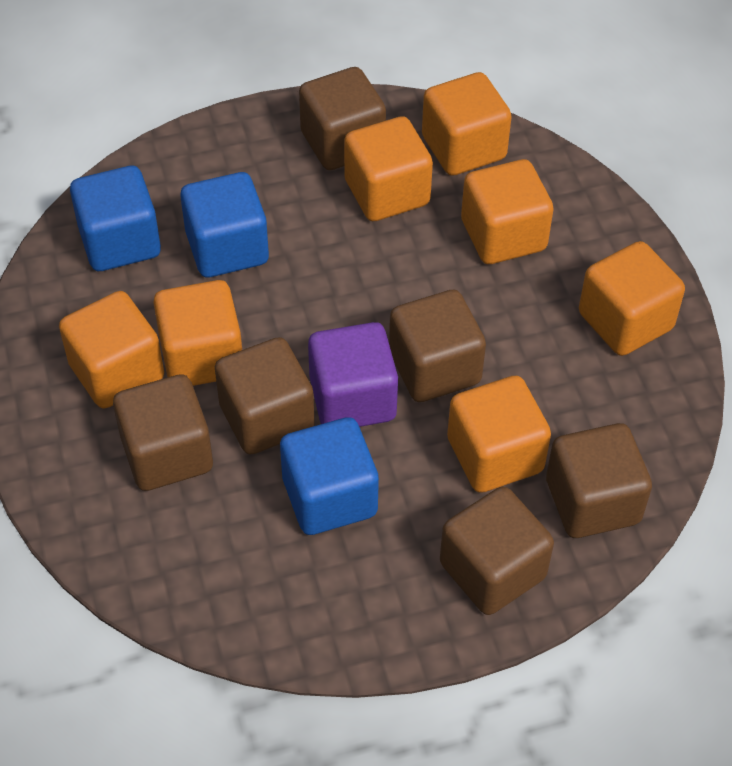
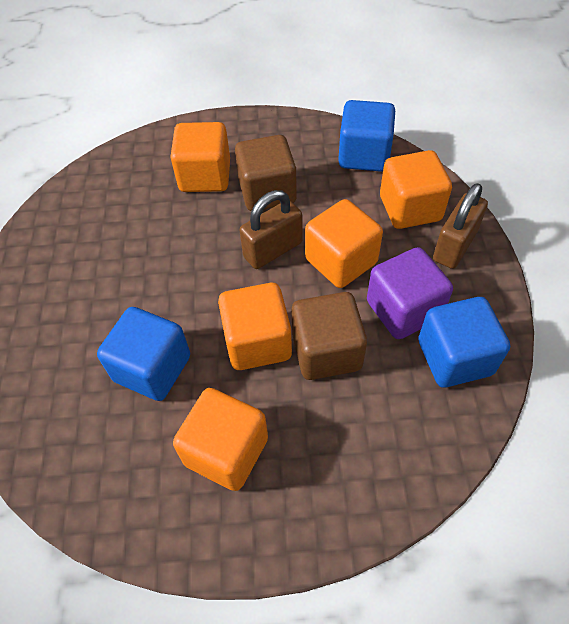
brown cube: [113,374,213,491] [215,337,315,455] [299,67,386,170] [389,290,486,402] [440,487,554,615] [546,423,652,538] = 6 -> [235,135,297,211] [291,292,367,380] = 2
brown padlock: none = 0 -> [239,190,302,269] [433,183,488,269] = 2
orange cube: [59,291,164,408] [153,280,242,386] [344,116,433,221] [422,72,512,176] [447,376,551,493] [461,159,554,264] [579,241,685,356] = 7 -> [170,122,230,192] [173,388,268,491] [218,283,292,370] [305,199,383,288] [380,150,452,229] = 5

